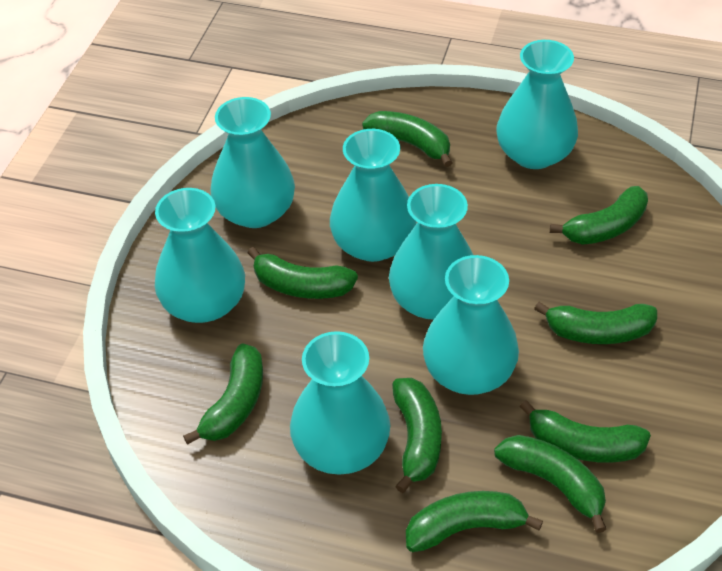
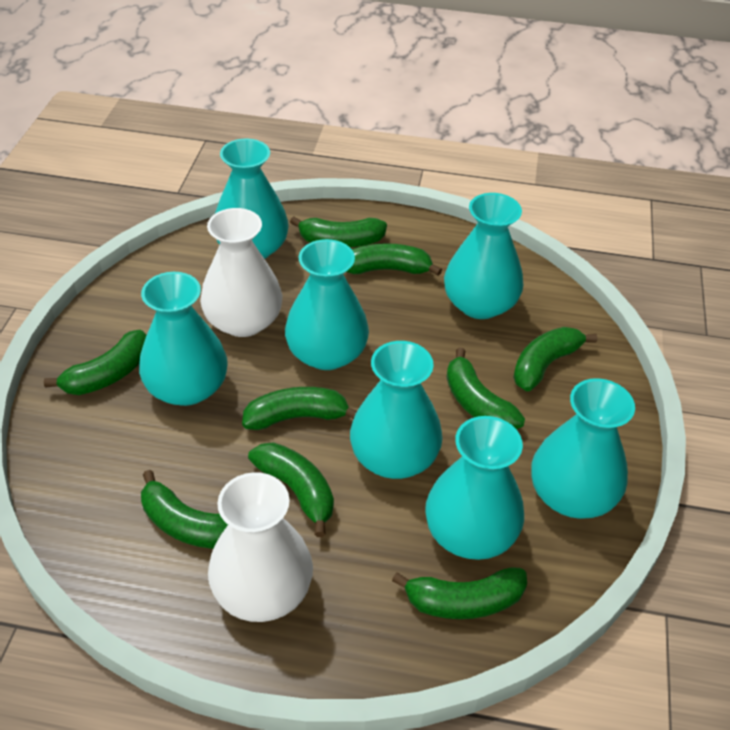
white vase: none = 0 -> [200,208,282,337] [208,472,313,622] = 2

